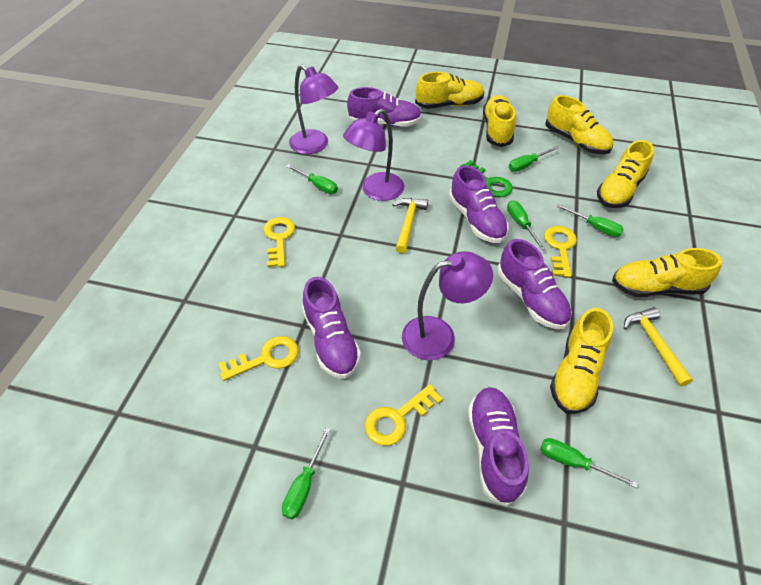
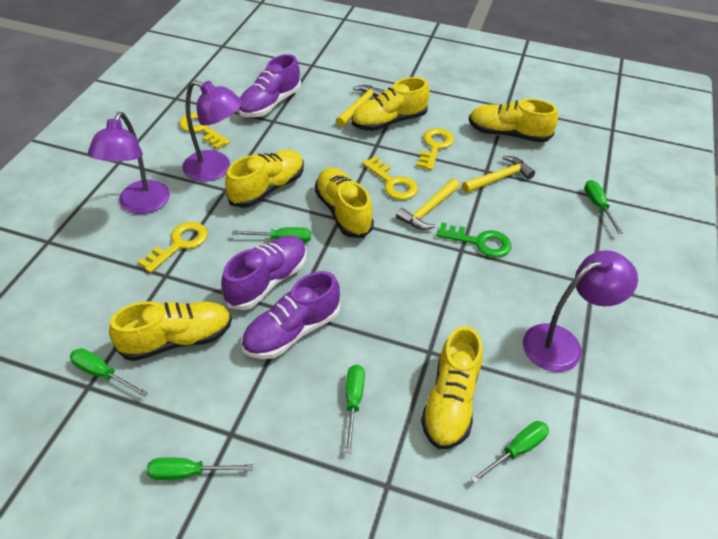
purple shoe: [302,277,361,379] [347,87,422,127] [449,165,508,243] [468,387,529,506] [498,239,572,329] = 5 -> [221,236,306,310] [238,54,301,117] [241,271,340,359] = 3
yellow hammer: [392,198,428,254] [624,307,693,386] = 2 -> [336,85,385,127] [396,179,460,230] [462,156,535,193] = 3

